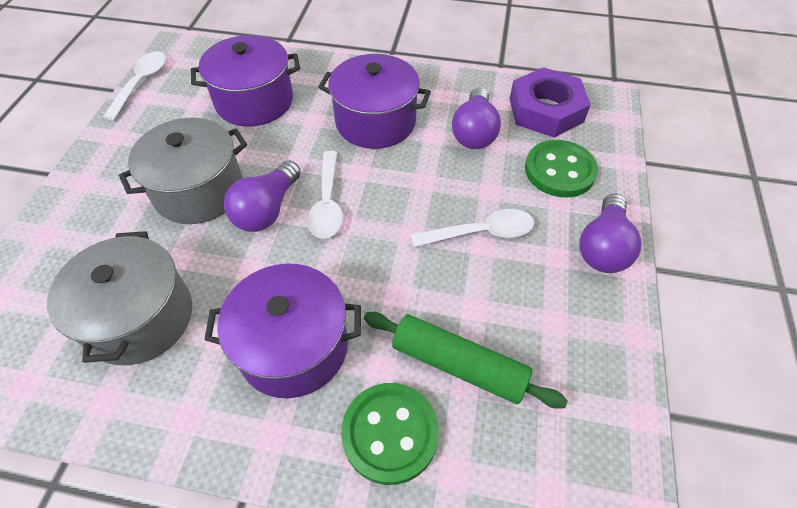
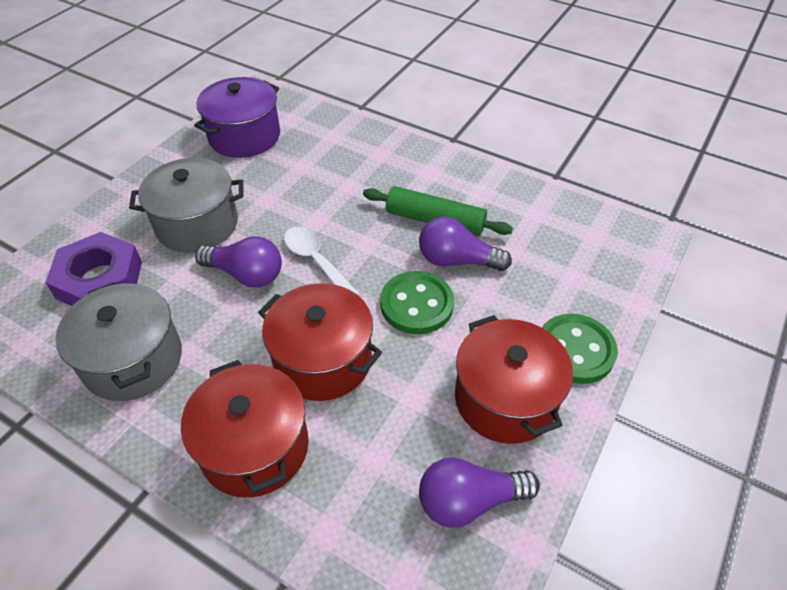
purple pot: [191,35,300,127] [204,264,361,398] [318,54,431,149] = 3 -> [194,77,280,158] = 1
red pot: none = 0 -> [181,360,309,498] [258,283,382,401] [455,315,573,444] = 3
white spoon: [103,52,166,120] [307,151,343,239] [411,209,534,247] = 3 -> [284,227,360,297] = 1

